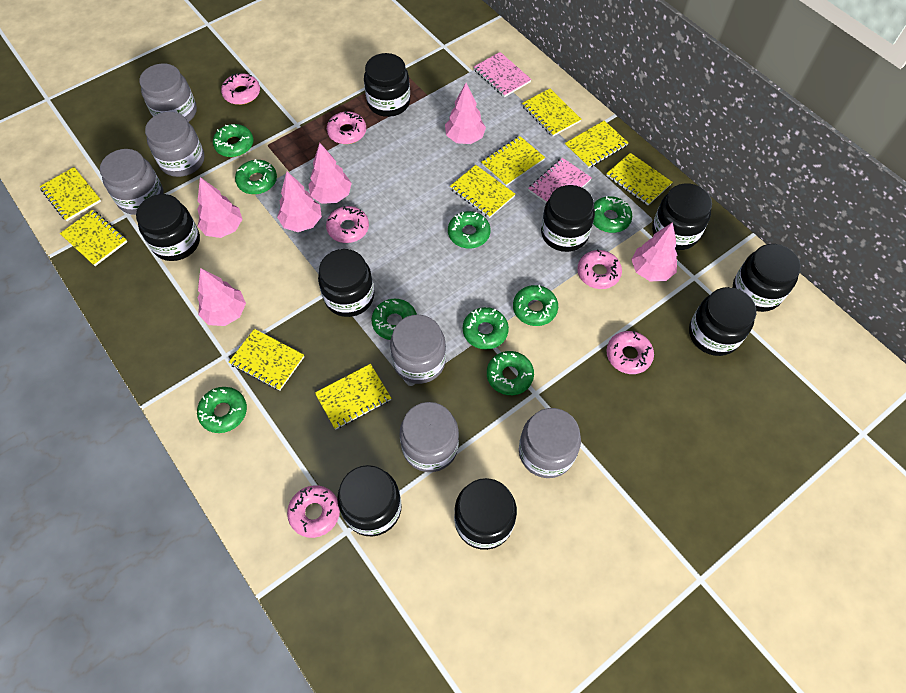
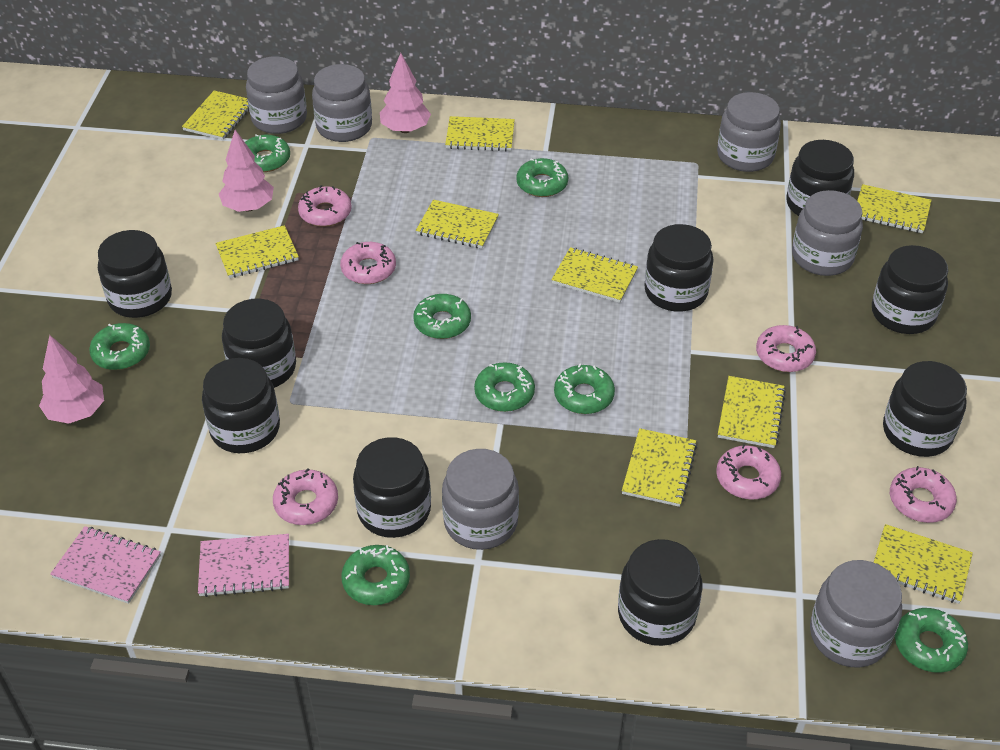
green donut: [197,387,247,433] [213,124,253,157] [235,159,277,194] [371,299,417,340] [448,211,490,248] [463,307,509,349] [487,351,534,395] [513,285,558,326] [593,196,632,233] = 9 -> [89,323,150,370] [245,134,290,172] [341,545,410,605] [413,294,471,339] [474,362,535,412] [516,158,568,197] [554,363,615,414] [895,608,968,673] = 8
pink tree: [197,177,243,238] [198,268,246,326] [277,172,322,232] [308,143,352,204] [445,83,486,144] [631,222,677,281] = 6 -> [39,335,104,424] [219,130,274,212] [380,53,431,133] = 3

